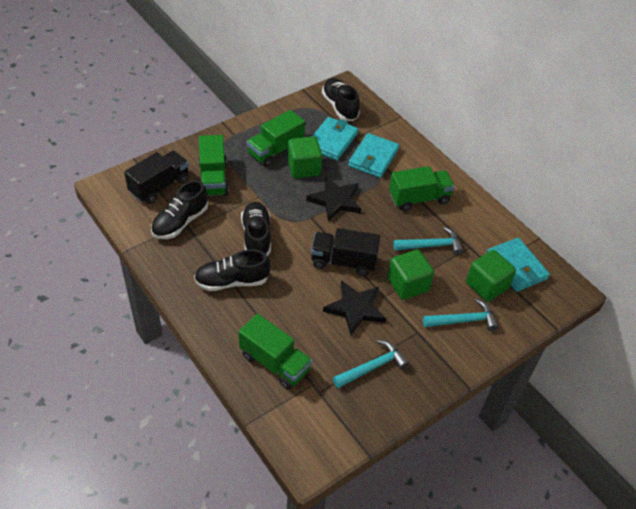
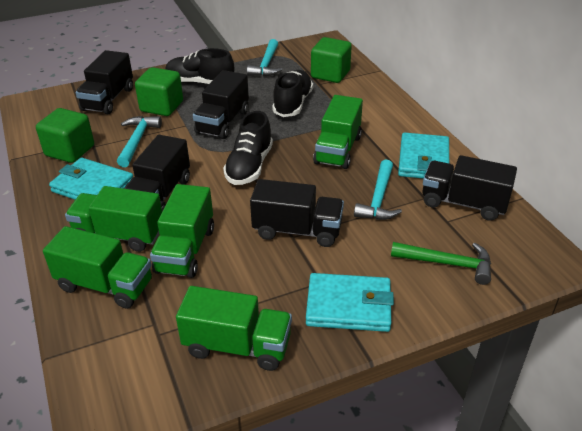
black shoe: [151,180,208,239] [194,249,270,291] [241,202,271,256] [322,78,360,121] = 4 -> [166,48,234,84] [223,111,273,185] [272,70,313,117] = 3
black star: [306,176,361,221] [323,280,386,336] = 2 -> none = 0
black truck: [124,151,189,204] [311,228,380,276] = 2 -> [76,50,133,114] [124,135,190,211] [193,70,249,139] [250,179,344,247] [422,155,517,221] = 5
green hammer: none = 0 -> [391,242,491,285] = 1
green truck: [198,135,229,196] [239,314,312,390] [247,110,305,167] [389,166,455,211] = 4 -> [43,226,152,309] [65,186,162,252] [150,184,214,278] [176,286,292,371] [313,95,363,169] = 5

